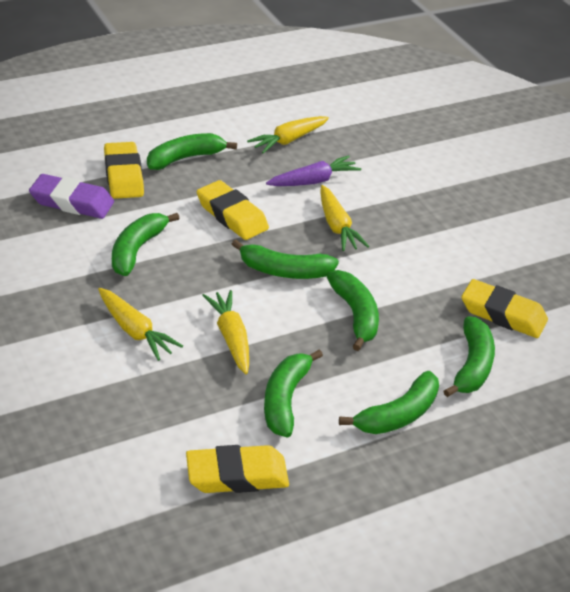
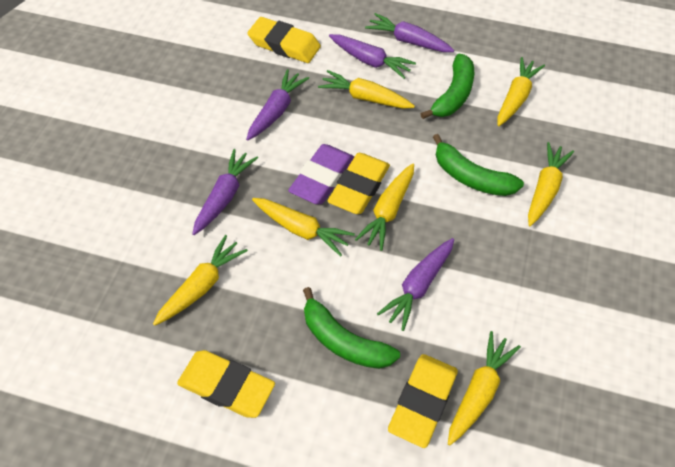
green banana: [112,213,179,276] [147,133,237,170] [232,240,339,279] [264,350,323,438] [326,270,379,351] [339,371,439,434] [444,316,495,397] = 7 -> [303,287,400,369] [421,54,474,119] [433,134,524,196] = 3
purple carrot: [266,155,361,186] = 1 -> [192,149,258,235] [246,69,309,141] [329,34,416,79] [365,13,454,52] [377,238,454,331] = 5
yellow carrot: [98,288,183,361] [202,290,249,374] [247,116,329,154] [320,185,369,251] = 4 -> [153,235,248,326] [252,198,355,256] [318,70,415,109] [355,163,414,251] [448,331,521,445] [497,57,545,126] [528,142,574,226] = 7

